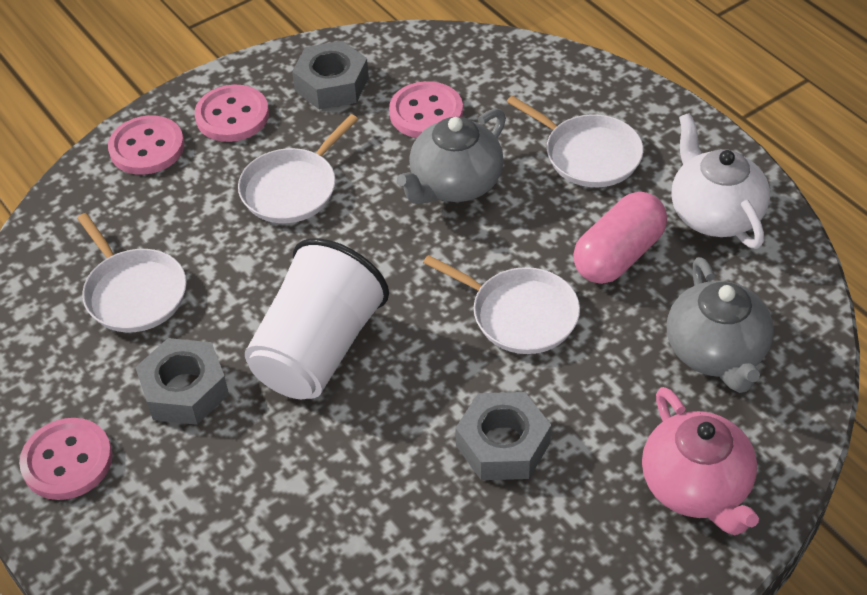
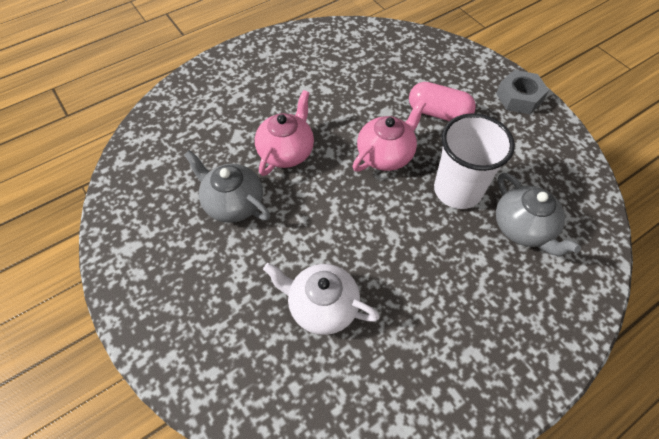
grey nut: [135,338,229,425] [292,41,369,110] [455,392,551,480] = 3 -> [496,70,549,114] = 1
pink button: [19,418,113,500] [108,115,184,175] [195,85,269,142] [389,81,463,138] = 4 -> none = 0
pink teapot: [642,387,759,535] = 1 -> [255,90,314,176] [352,100,426,171] = 2
white pan: [77,213,187,332] [238,114,358,223] [423,255,580,354] [507,96,643,187] = 4 -> none = 0

